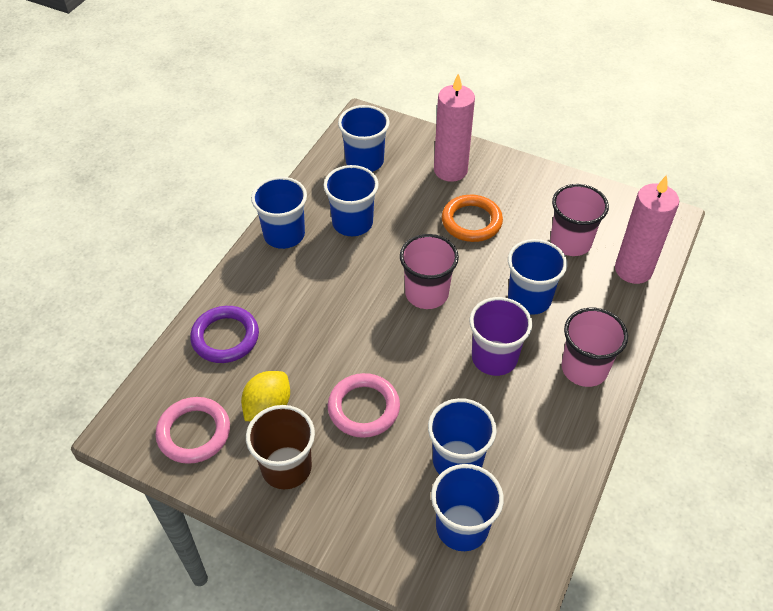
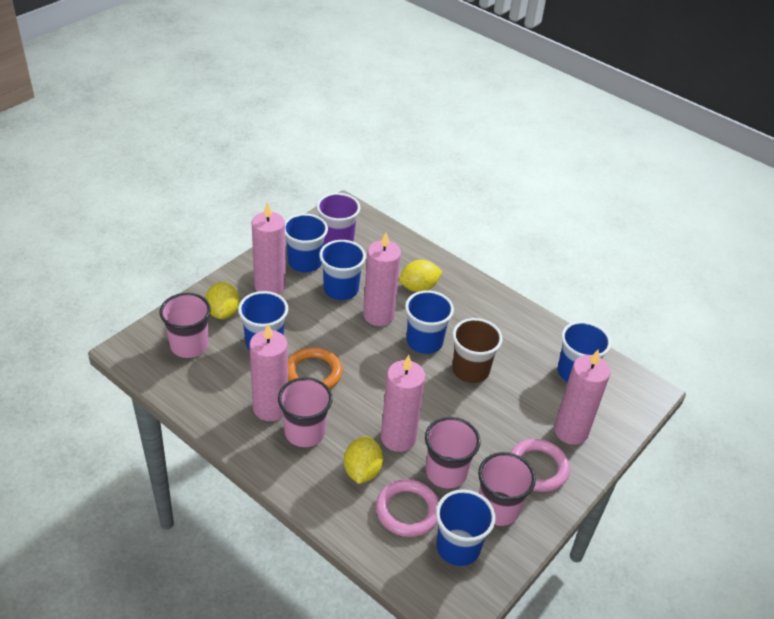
pink candle: [434,73,475,182] [615,175,679,284] = 2 -> [249,324,288,421] [252,202,286,295] [363,232,401,326] [381,355,425,452] [554,349,610,445] = 5
pink cup: [400,234,459,309] [550,184,609,256] [561,308,628,387] = 3 -> [160,293,211,358] [278,377,333,447] [425,417,481,488] [478,452,536,526] = 4
purple ring: [190,306,259,363] = 1 -> none = 0
yellow lemon: [241,371,290,421] = 1 -> [205,282,240,319] [344,436,383,484] [399,260,443,292] = 3

